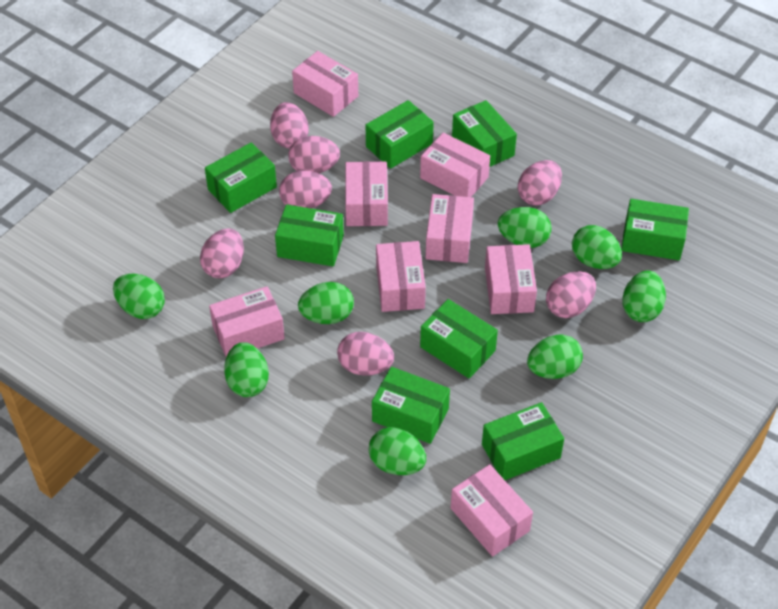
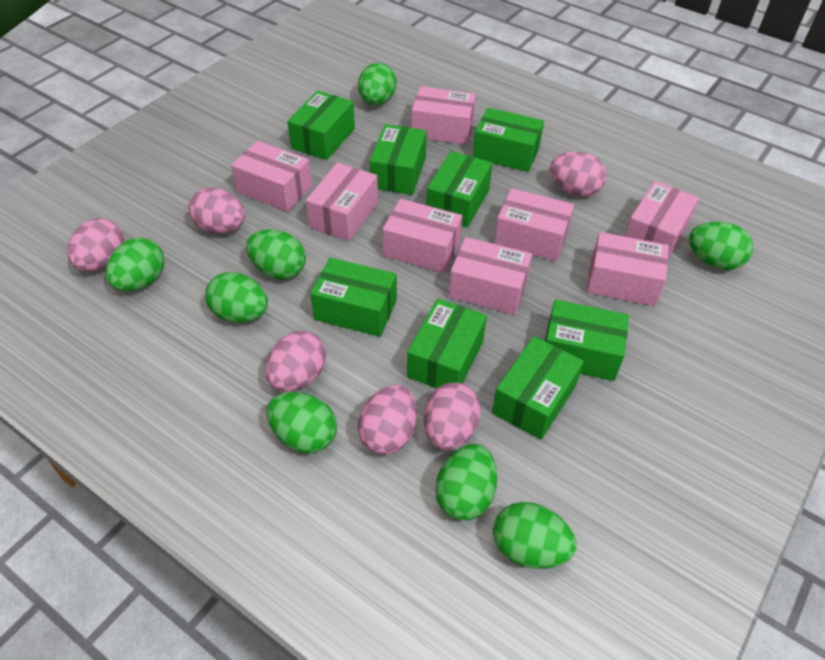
pink egg: [200,228,244,278] [270,102,309,148] [279,171,332,208] [288,136,340,173] [337,332,394,376] [518,160,562,205] [546,271,596,318] = 7 -> [67,218,125,271] [188,187,245,234] [265,331,326,392] [358,385,417,455] [424,382,481,450] [550,152,607,196] = 6

